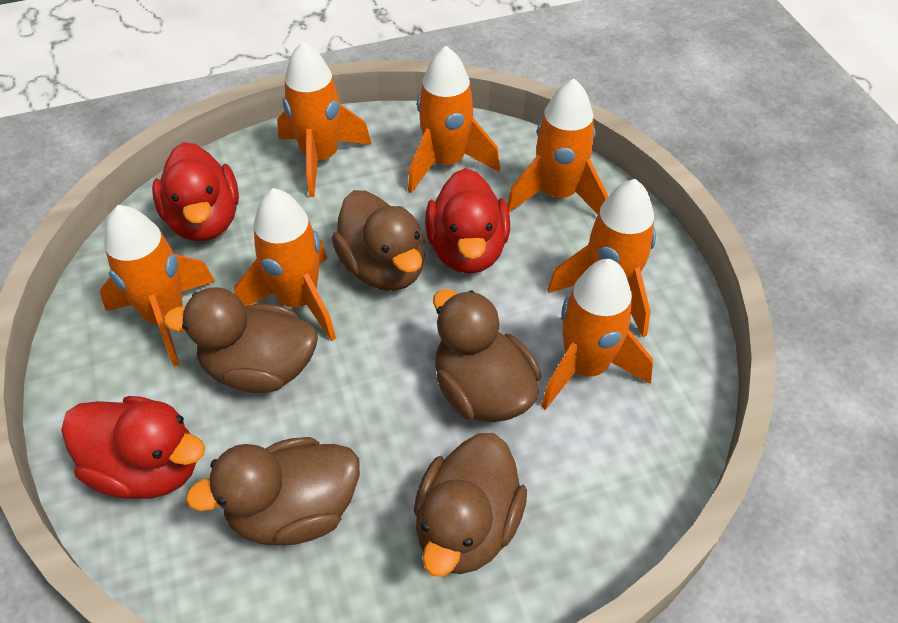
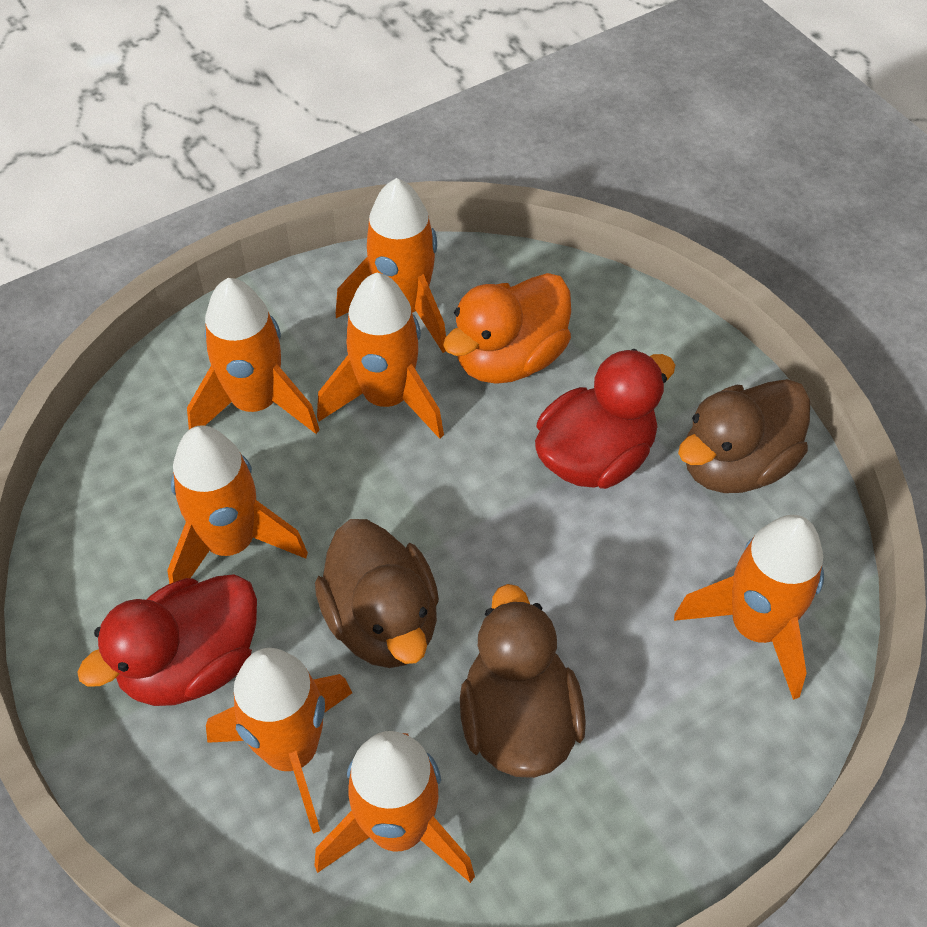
brown duck: [163,287,318,393] [186,437,360,546] [332,190,425,291] [414,433,527,577] [433,289,541,422] = 5 -> [315,519,439,668] [460,584,586,778] [678,379,810,493] = 3
orange duck: none = 0 -> [443,273,571,384] = 1
red duck: [61,396,205,499] [152,142,239,241] [425,168,510,274] = 3 -> [77,574,257,706] [535,349,675,489] = 2

